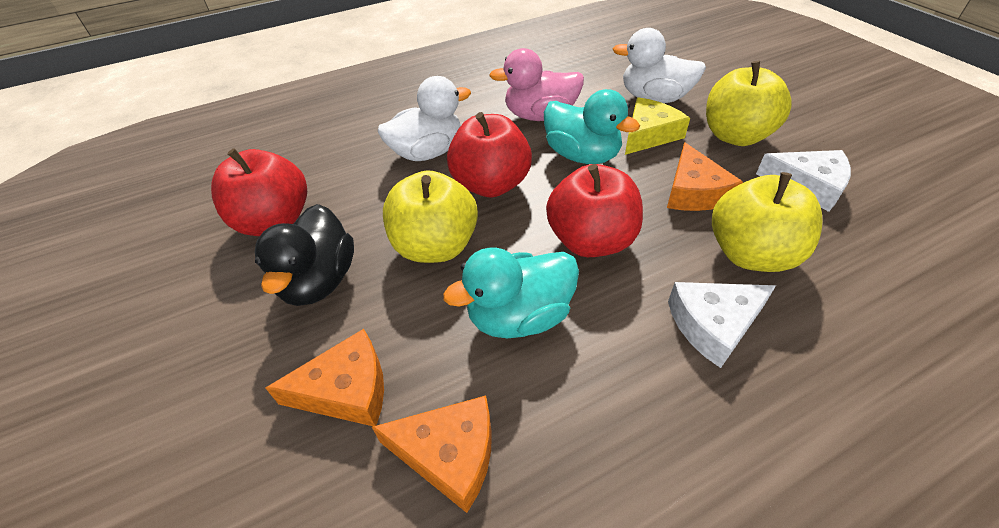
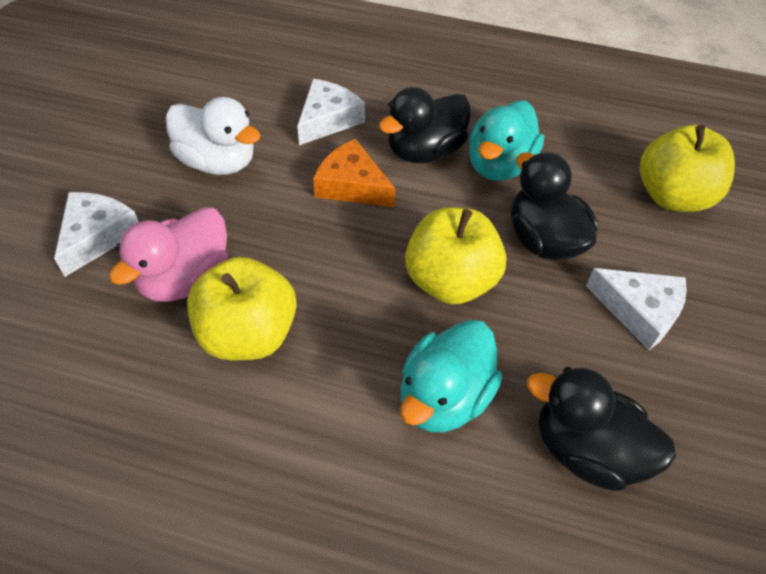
black duck: [255,204,354,306] = 1 -> [378,87,471,163] [511,152,597,261] [527,367,676,491] = 3
orange cheese: [265,329,384,426] [372,395,491,513] [667,142,743,211] = 3 -> [313,139,395,207] = 1
red apple: [211,148,307,236] [447,112,532,198] [546,164,643,257] = 3 -> none = 0
white cheese: [668,282,776,368] [756,150,851,212] = 2 -> [54,192,139,277] [297,79,365,145] [586,268,687,350] = 3
white duck: [378,76,471,161] [613,28,706,103] = 2 -> [166,97,261,175] = 1
yellow cheese: [625,97,690,155] = 1 -> none = 0

